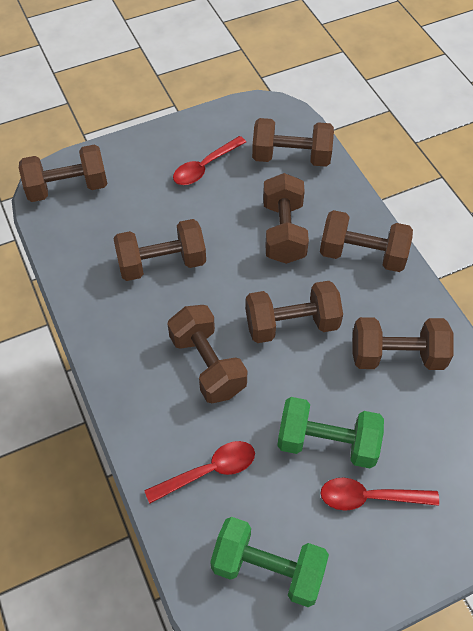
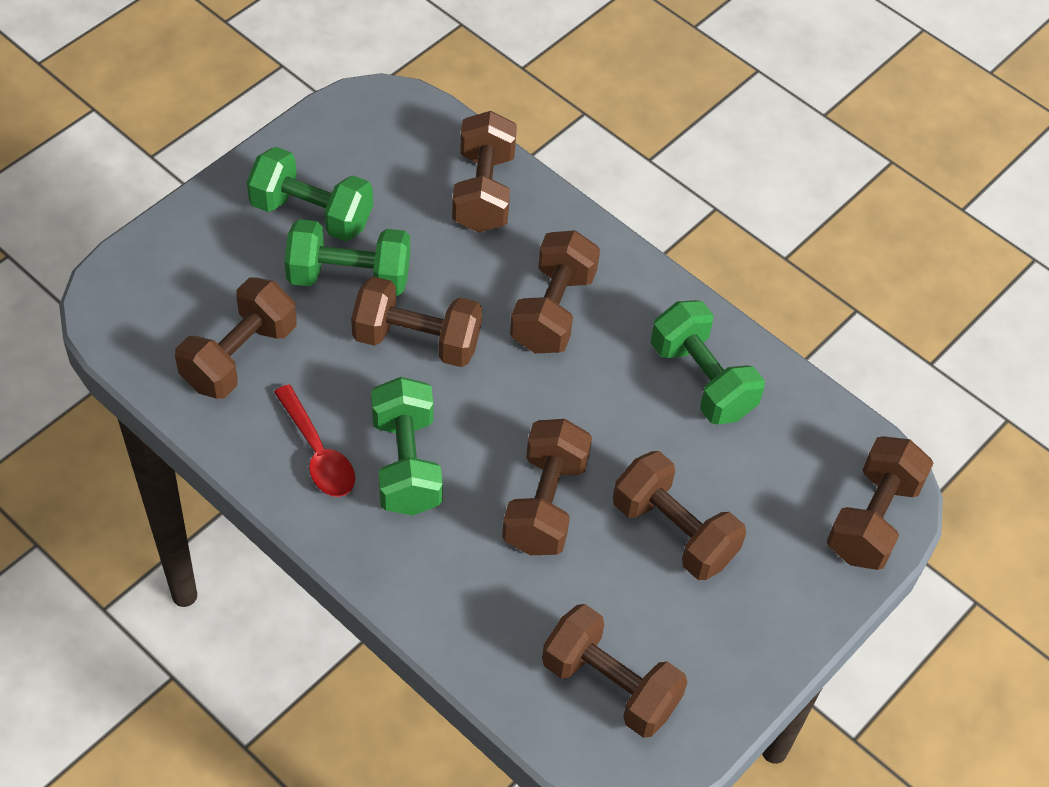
green dumbbell: [210,517,329,607] [277,397,384,468] = 2 -> [247,147,373,242] [285,219,410,296] [371,377,443,516] [651,300,765,424] = 4
red spoon: [144,441,255,504] [173,136,246,185] [320,478,439,511] = 3 -> [274,384,355,497] = 1

